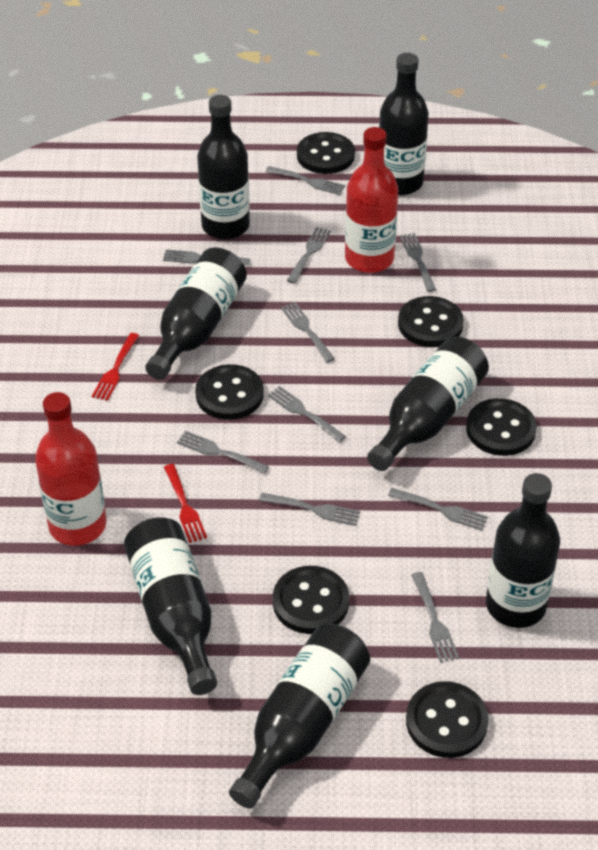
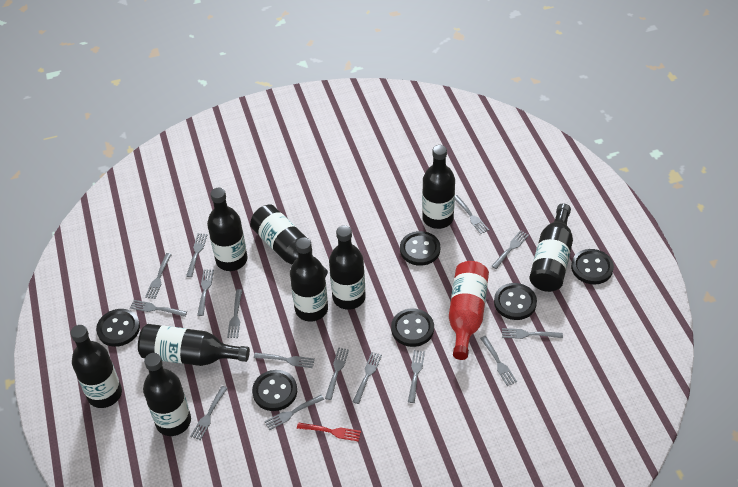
black bottle: [124,517,217,695] [145,248,247,380] [197,95,250,239] [229,624,370,809] [367,336,489,471] [379,53,429,195] [486,473,560,628] = 7 -> [70,325,122,408] [138,324,250,366] [143,353,191,436] [207,188,247,271] [250,204,328,277] [290,237,328,322] [329,225,366,310] [422,145,455,229] [530,203,573,292] = 9
grey fork: [163,249,251,265] [177,431,269,474] [259,493,360,526] [265,166,345,195] [268,386,346,442] [281,302,335,363] [287,227,331,284] [388,488,488,531] [400,233,436,292] [412,572,459,663] = 10 -> [130,300,187,317] [145,253,172,299] [186,233,208,277] [190,386,228,441] [197,269,214,316] [227,289,243,338] [254,353,315,368] [264,395,324,430] [325,348,349,400] [353,352,382,404] [408,350,425,403] [455,195,489,234] [480,336,517,386] [492,230,529,269] [502,328,563,339] = 15
red bottle: [35,392,106,546] [345,127,398,273] = 2 -> [449,261,489,360] = 1
red fork: [92,333,139,401] [164,464,207,543] = 2 -> [297,422,361,441] = 1

